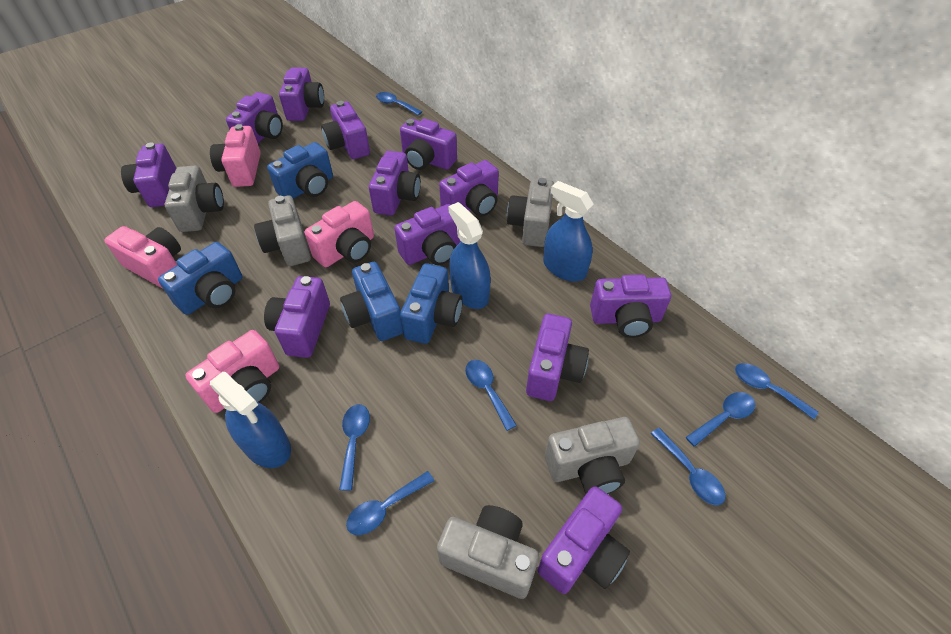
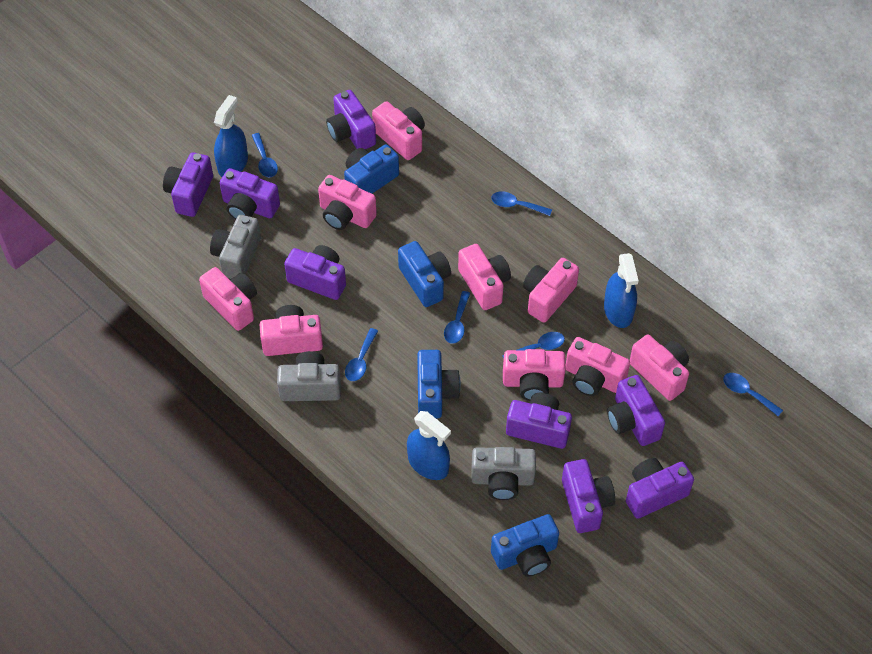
blue spoon: [339,404,370,491] [346,471,434,535] [376,92,422,115] [465,360,517,431] [651,428,726,505] [686,392,755,447] [735,363,818,419] = 7 -> [252,133,278,177] [345,328,378,381] [444,291,470,344] [491,191,552,216] [502,332,565,359] [723,373,783,416] = 6
grey camera: [165,166,224,232] [254,195,311,266] [437,505,539,599] [507,178,554,247] [545,417,640,494] = 5 -> [210,215,261,279] [277,351,341,401] [471,447,536,500] = 3
pink camera: [104,226,181,288] [185,330,279,413] [210,124,261,187] [305,201,374,267] = 4 -> [199,267,257,331] [260,305,323,356] [318,175,377,230] [372,101,425,160] [458,244,511,310] [503,349,566,401] [523,258,579,323] [566,337,630,396] [630,334,689,401] = 9
purple camera: [121,142,176,207] [226,92,283,143] [264,276,330,358] [279,67,324,121] [321,101,370,159] [369,151,421,216] [394,204,461,265] [400,119,457,170] [439,160,499,217] [526,314,589,401] [537,486,630,594] [590,275,671,338] = 12 -> [163,152,213,217] [220,168,280,219] [284,245,346,300] [326,90,376,149] [506,393,572,449] [562,459,615,533] [607,375,665,446] [626,458,694,519] = 8

